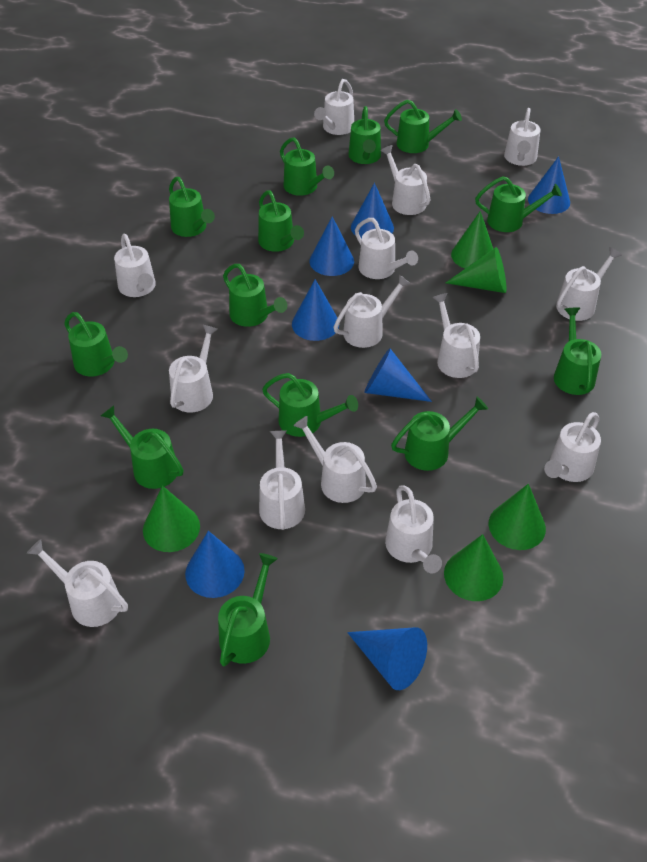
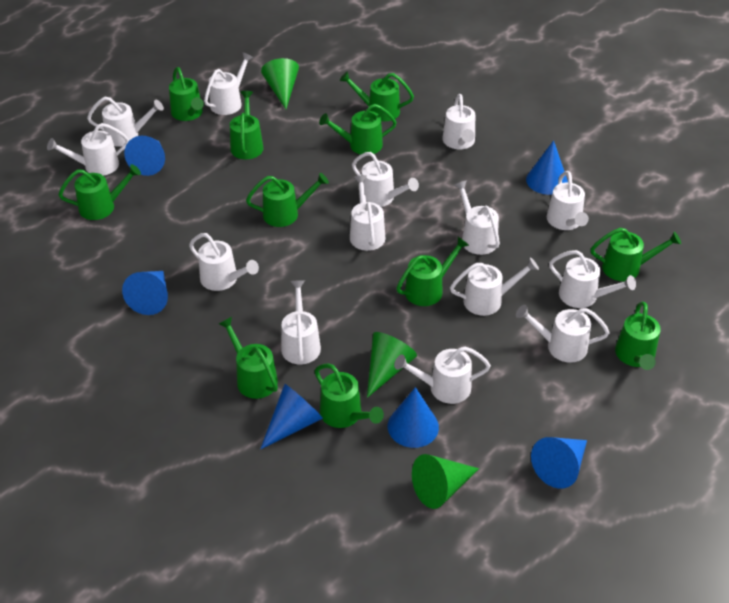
blue cone: [185,531,245,598] [292,279,339,341] [309,216,354,276] [347,627,427,690] [351,183,394,239] [364,348,432,402] [528,156,570,214] = 7 -> [122,271,168,315] [124,136,165,176] [260,384,323,449] [388,387,439,448] [526,140,568,195] [531,437,587,489] = 6
green cone: [143,486,200,552] [444,534,503,601] [446,247,506,293] [451,211,493,268] [488,484,546,550] = 5 -> [261,58,299,109] [367,332,417,398] [412,454,479,509] = 3
green watering can: [64,312,128,376] [101,405,183,489] [169,177,215,237] [218,553,278,666] [223,264,287,327] [258,190,304,252] [262,373,358,437] [280,137,334,196] [348,106,381,164] [384,100,462,153] [391,397,488,471] [475,176,562,232] [554,307,601,395] = 13 -> [58,164,141,220] [169,67,204,121] [219,317,278,399] [230,91,263,159] [246,173,329,227] [315,364,384,428] [319,104,397,154] [340,71,414,121] [396,237,469,306] [591,228,681,281] [615,302,661,370] = 11

